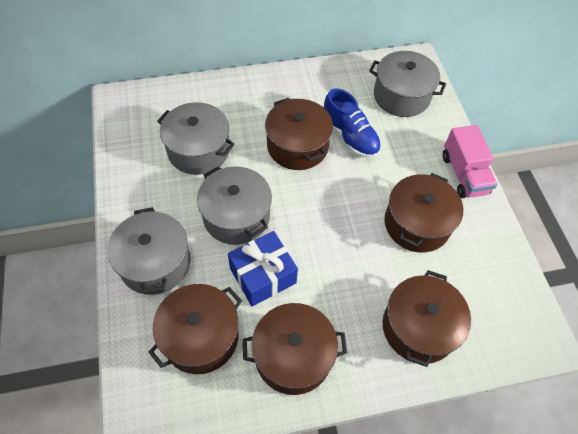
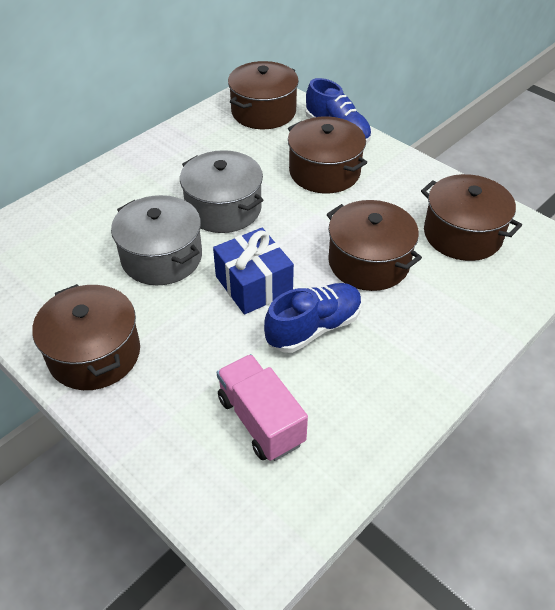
blue shoe: [324,89,381,159] = 1 -> [264,283,362,353] [306,78,372,144] = 2
grey pot: [107,207,190,295] [157,102,234,175] [197,166,272,245] [369,51,446,117] = 4 -> [111,195,202,285] [180,150,264,233] = 2

